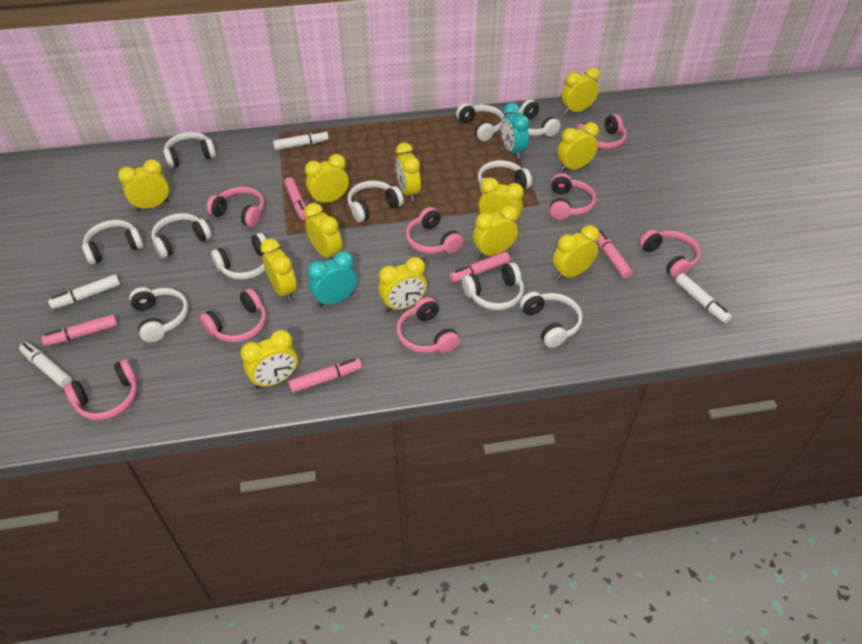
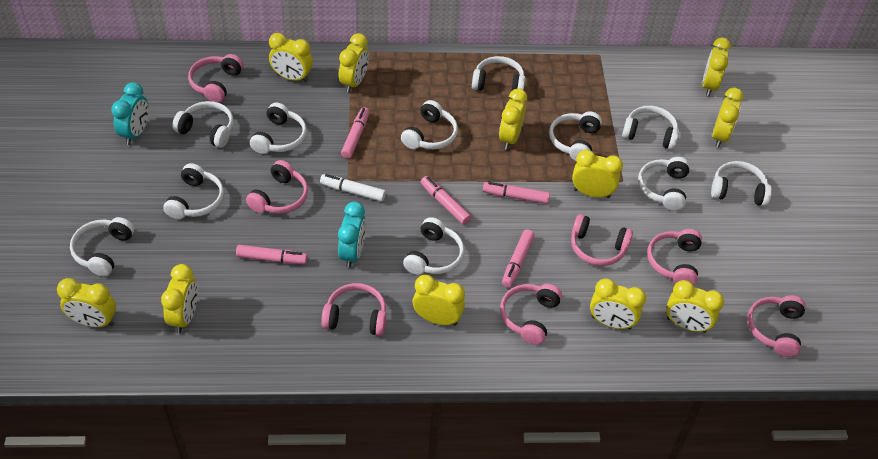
pink headphones: [64,359,138,420] [200,288,266,343] [206,187,265,227] [397,297,460,353] [406,207,463,254] [550,173,596,220] [575,114,627,149] [639,230,701,279] = 8 -> [188,54,243,103] [246,160,308,214] [321,283,387,336] [500,284,562,345] [571,214,633,266] [647,229,702,285] [747,295,806,357] = 7
white marker: [19,342,72,388] [48,274,120,309] [273,130,329,150] [675,273,732,324] = 4 -> [320,174,386,202] = 1
yellow clock: [118,159,169,212] [240,330,298,389] [260,238,297,302] [304,203,342,259] [305,154,349,204] [378,257,427,312] [396,142,421,202] [473,205,518,258] [479,177,524,222] [553,225,599,280] [557,122,599,172] [561,67,600,114] = 12 -> [57,278,116,327] [161,264,198,333] [269,33,313,82] [339,33,369,93] [413,275,465,326] [499,88,527,150] [572,150,623,198] [590,278,646,329] [666,280,724,333] [702,38,731,96] [712,88,744,148] = 11

